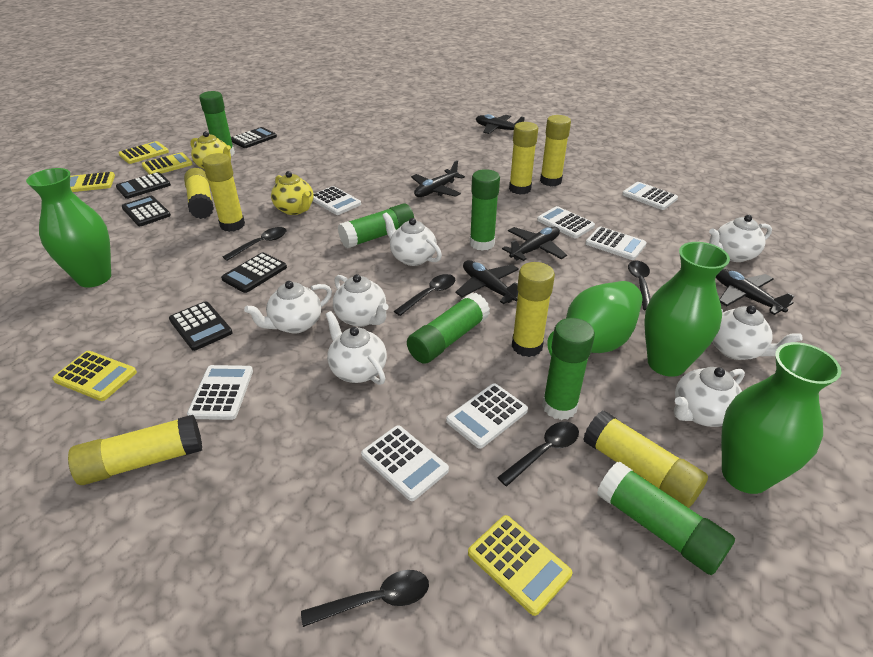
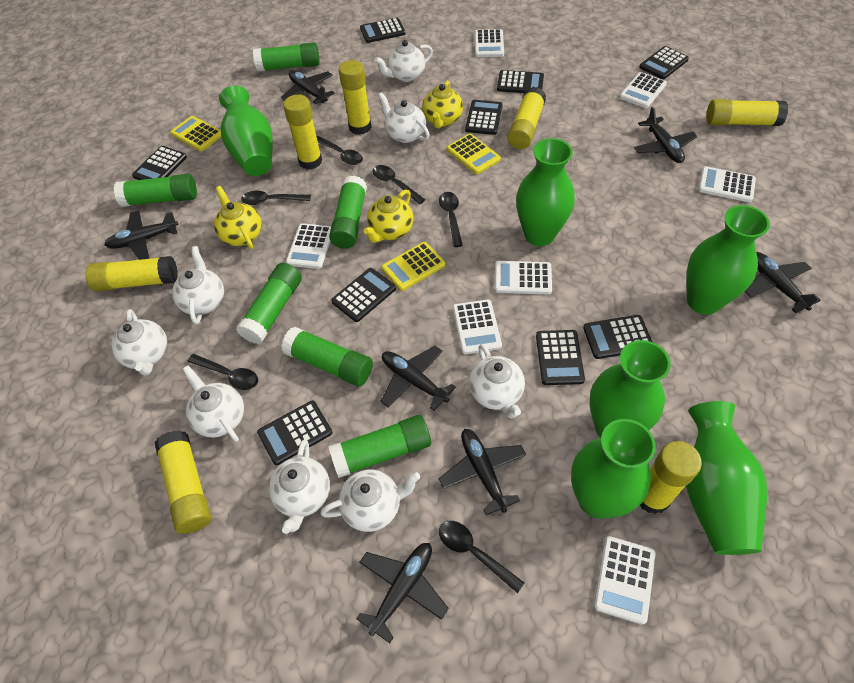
black calculator: [116,172,171,199] [122,196,171,226] [169,301,233,351] [221,252,287,293] [231,127,277,148] = 5 -> [132,146,187,180] [257,401,332,465] [331,268,396,322] [360,18,405,43] [465,100,503,135] [497,70,544,93] [536,330,585,385] [583,315,652,359] [639,46,689,79] = 9
black plane: [411,160,465,197] [455,260,519,304] [476,114,525,134] [502,227,567,261] [716,269,794,315] = 5 -> [104,210,178,260] [281,70,335,104] [356,543,449,643] [380,346,456,411] [439,429,526,515] [634,107,698,163] [744,252,821,313] = 7
black spoon: [223,227,286,261] [301,570,429,627] [394,274,455,316] [497,422,579,486] [628,260,651,311] = 5 -> [188,354,258,390] [241,191,311,205] [317,136,363,165] [373,165,425,204] [439,192,463,247] [439,521,524,593] = 6
green vase: [26,168,111,287] [547,281,643,355] [644,242,730,377] [721,342,841,494] = 4 -> [219,85,273,176] [516,138,575,246] [571,419,656,519] [590,340,671,438] [686,401,767,555] [687,205,770,315] = 6
white teapot: [244,281,332,333] [325,311,387,385] [333,274,389,327] [382,212,442,266] [674,367,745,427] [709,215,772,262] [712,305,803,360] = 7 -> [111,309,167,376] [172,246,224,325] [182,365,244,442] [269,439,330,534] [320,470,420,532] [375,40,433,82] [378,92,430,143] [469,344,525,419] = 8
yellow calculator: [53,351,137,401] [70,172,115,192] [119,141,169,164] [142,152,193,175] [468,515,572,616] = 5 -> [170,116,221,151] [381,242,445,291] [446,134,501,174] = 3
yellow teapot: [190,131,231,169] [271,171,314,215] = 2 -> [214,186,262,249] [364,189,414,243] [422,81,463,128] = 3

